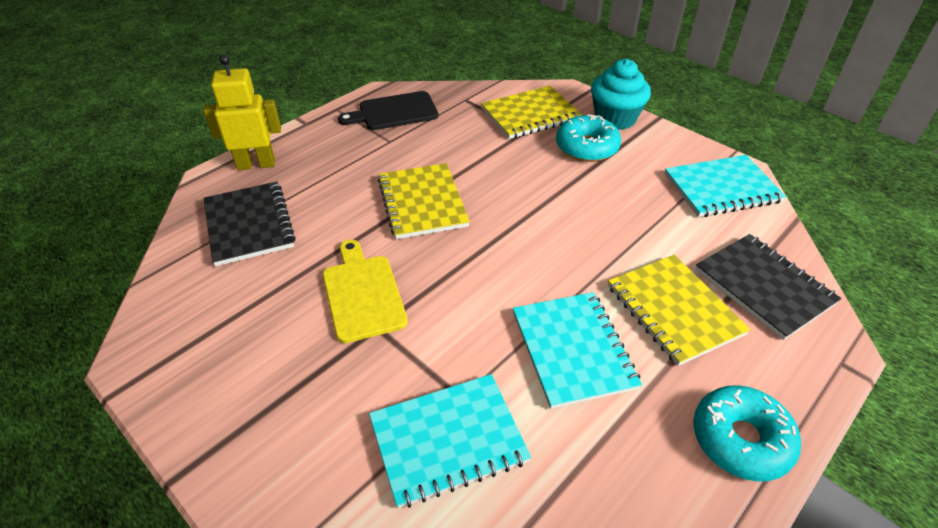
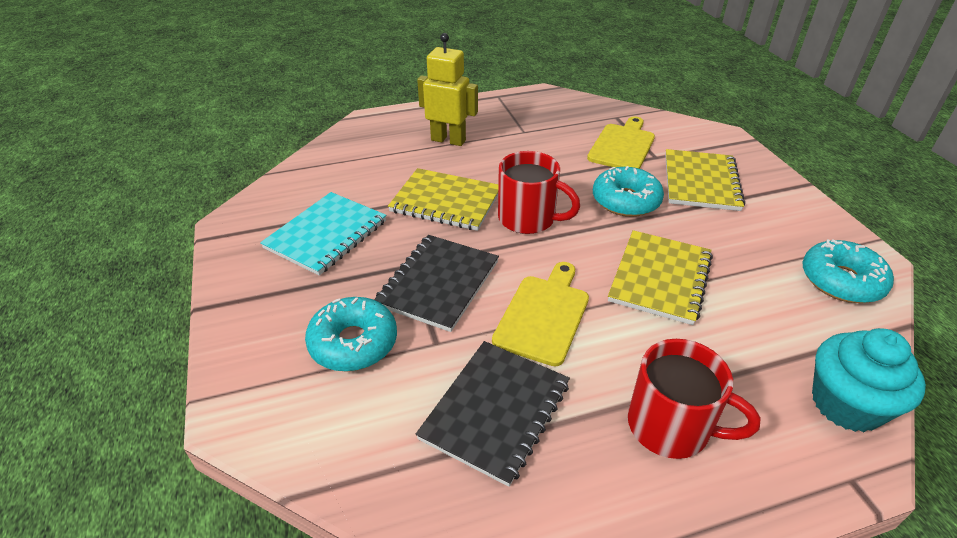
black cutting board: [338,91,439,130] = 1 -> none = 0
red mug: none = 0 -> [498,151,580,234] [628,339,761,459] = 2
turquoise donut: [556,115,621,162] [693,385,801,482] = 2 -> [305,297,397,372] [593,166,664,217] [802,239,894,303] = 3
turquoise notebook: [369,374,531,509] [513,292,642,409] [665,155,786,217] = 3 -> [260,192,386,275] = 1
yellow cutting board: [323,240,408,343] = 1 -> [492,262,589,366] [587,116,655,169] = 2

